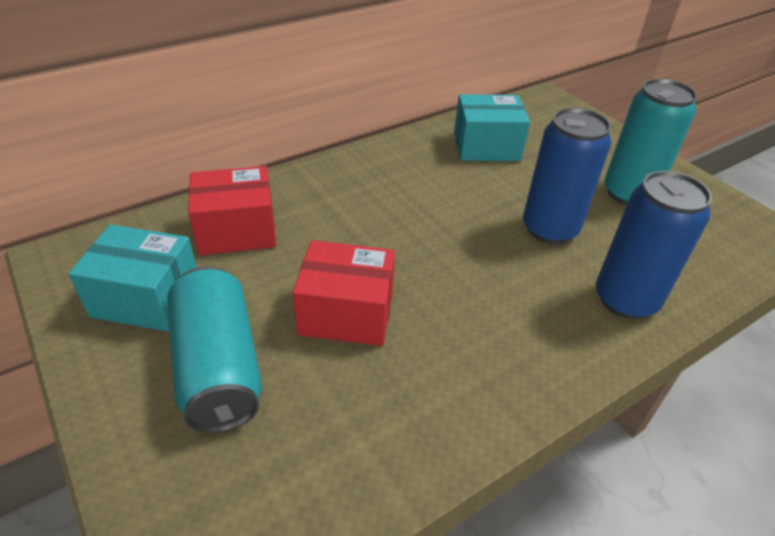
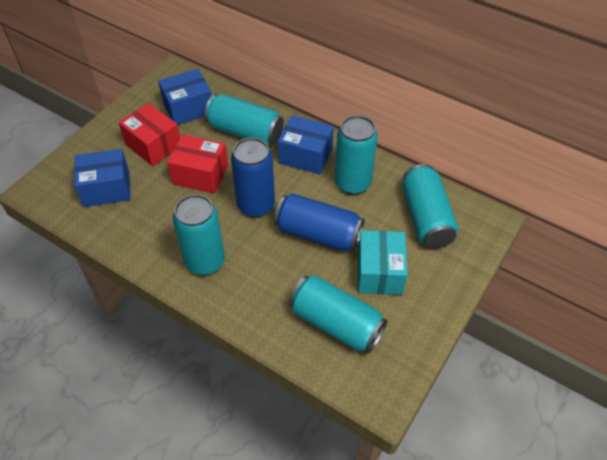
blue box: none = 0 -> [74,149,131,207] [158,69,212,125] [278,115,334,175] = 3
turquoise box: [68,224,197,332] [454,94,530,161] = 2 -> [358,230,408,295] = 1
turquoise can: [167,266,262,433] [604,79,697,205] = 2 -> [173,194,225,275] [204,94,284,145] [289,275,387,353] [335,115,378,194] [402,164,459,248] = 5

